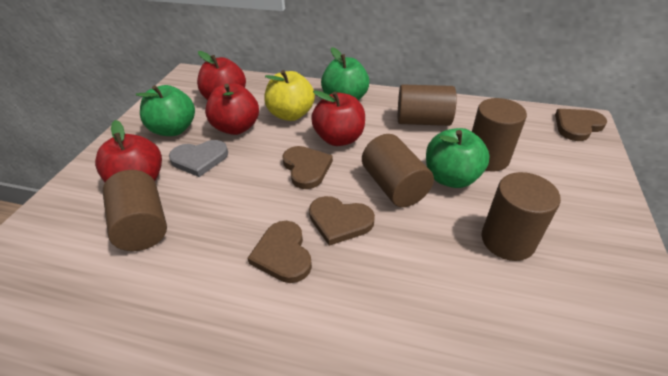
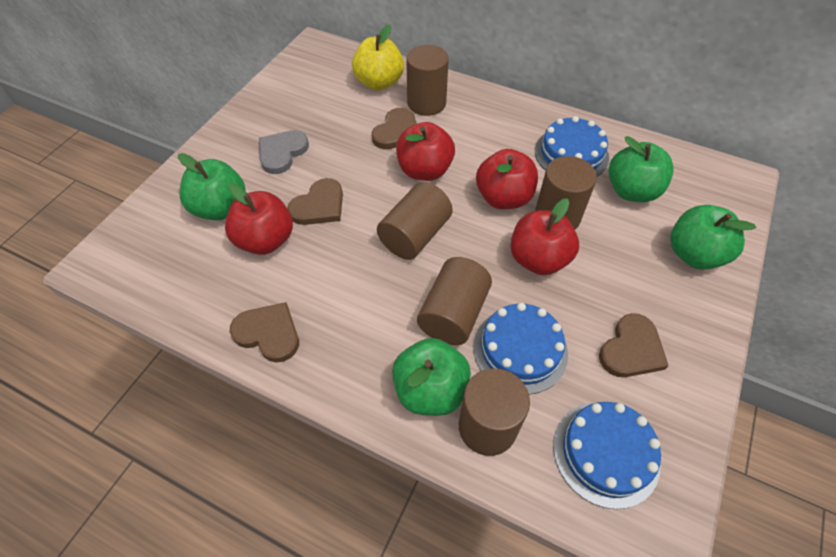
blue cake: none = 0 -> [473,303,568,395] [535,116,609,177] [553,402,661,509] = 3
green apple: [136,85,195,136] [321,47,369,100] [426,128,489,188] = 3 -> [178,153,246,220] [392,338,471,416] [609,136,674,202] [670,205,756,270] = 4

